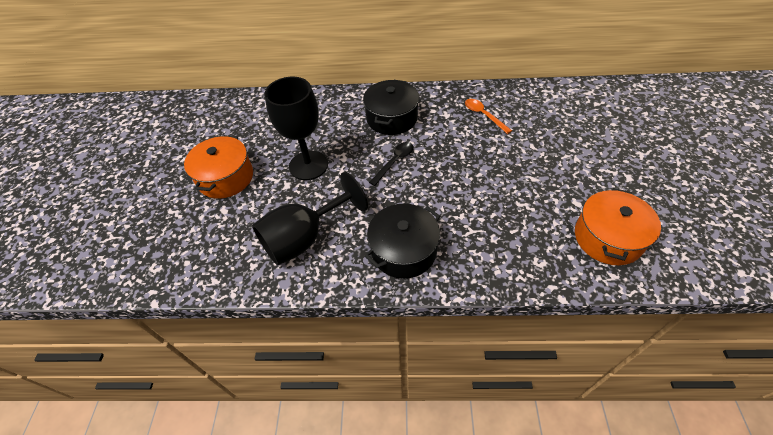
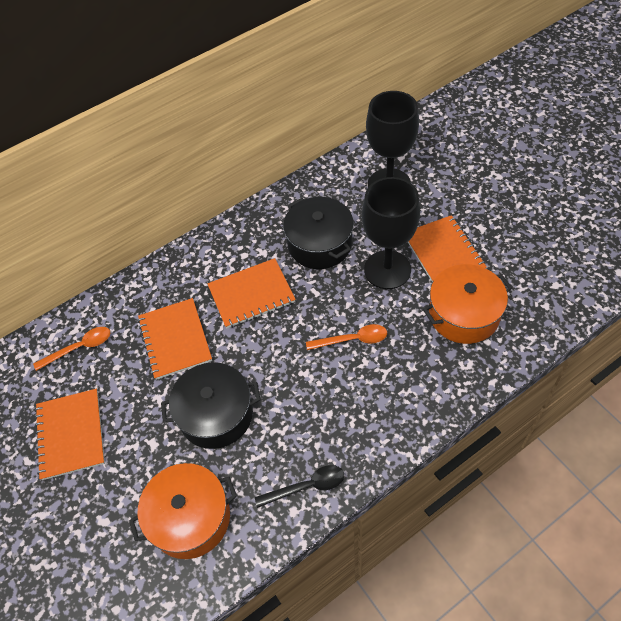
orange notebook: none = 0 -> [35,389,105,480] [138,298,212,380] [207,258,296,328] [408,215,487,283] = 4
orange spoon: [465,99,512,134] = 1 -> [33,327,110,371] [306,324,387,350] = 2

